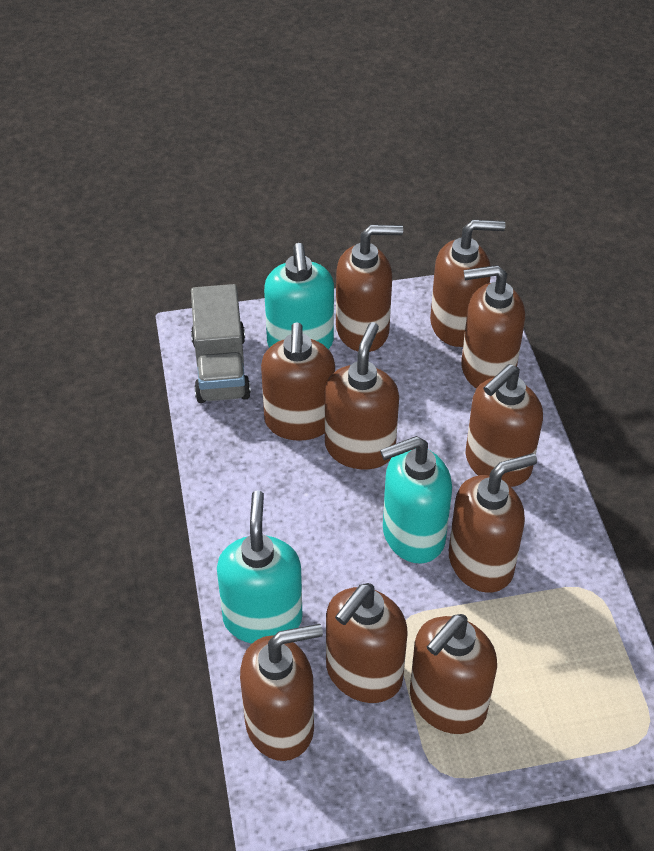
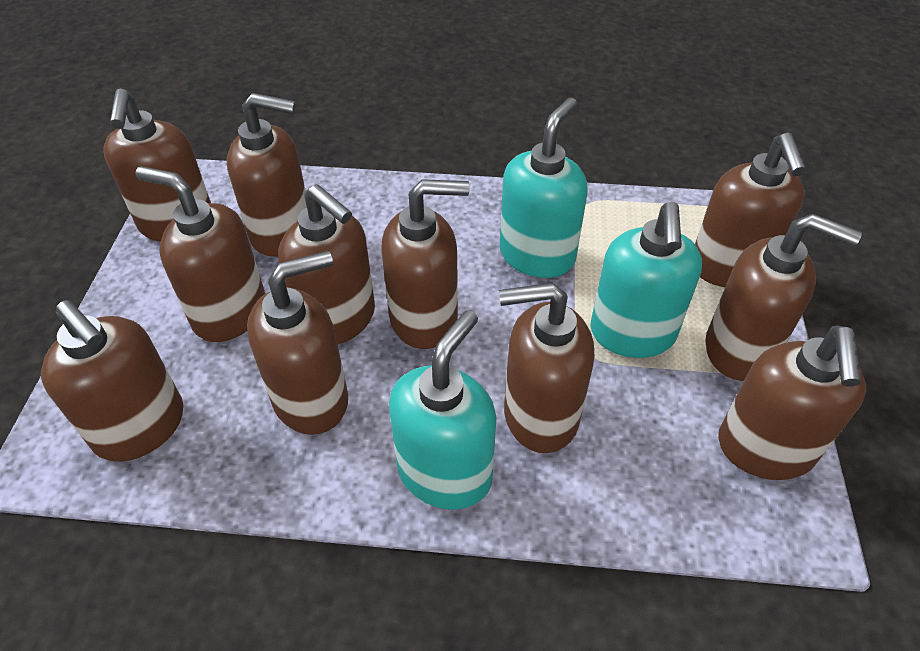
brown soap dispenser: [240,624,323,761] [261,322,335,441] [325,322,399,469] [326,583,408,703] [336,225,403,352] [410,614,497,734] [430,220,505,347] [449,453,537,593] [461,265,525,389] [465,364,543,487] = 10 -> [41,300,183,462] [103,89,211,242] [136,166,265,342] [227,93,307,257] [247,251,348,435] [278,184,375,344] [381,179,470,349] [499,283,594,453] [695,133,806,287] [705,214,862,381] [718,325,867,480] = 11
grey truck: [191,284,251,403] = 1 -> none = 0

